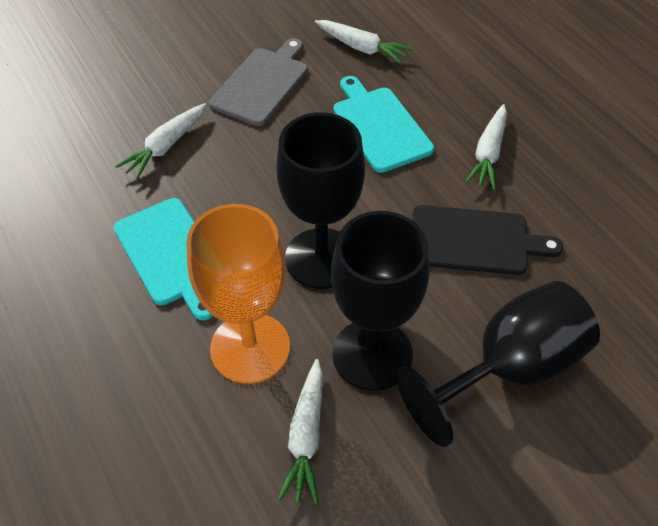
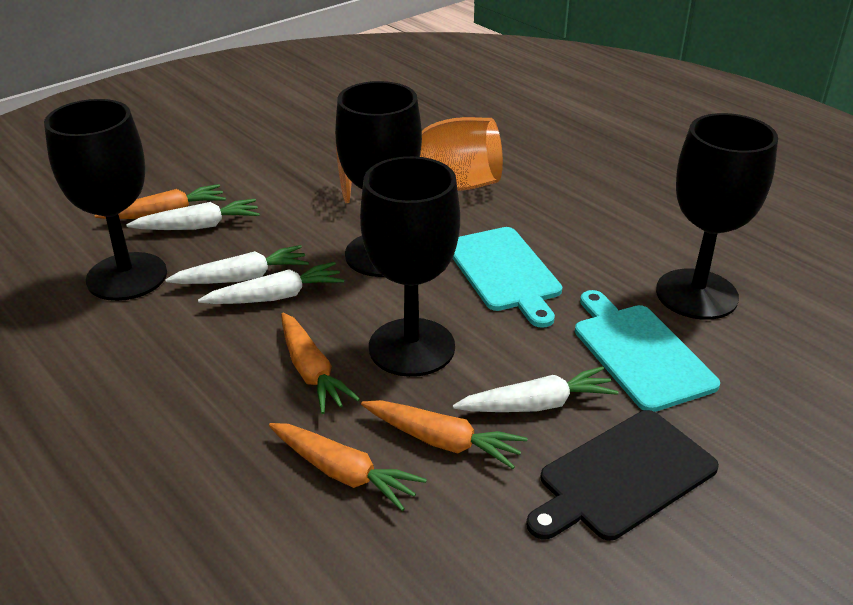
black goblet: [277,112,365,289] [331,211,429,391] [396,281,600,447] = 3 -> [44,99,167,301] [335,81,422,277] [360,156,460,377] [656,113,778,320] = 4
grey cutting board: [209,38,308,126] = 1 -> none = 0
orange carrot: none = 0 -> [94,184,226,219] [269,423,427,511] [281,313,360,414] [361,400,527,469] = 4

